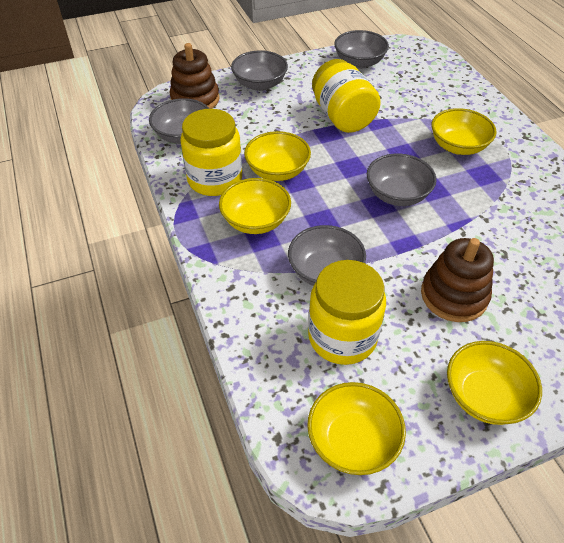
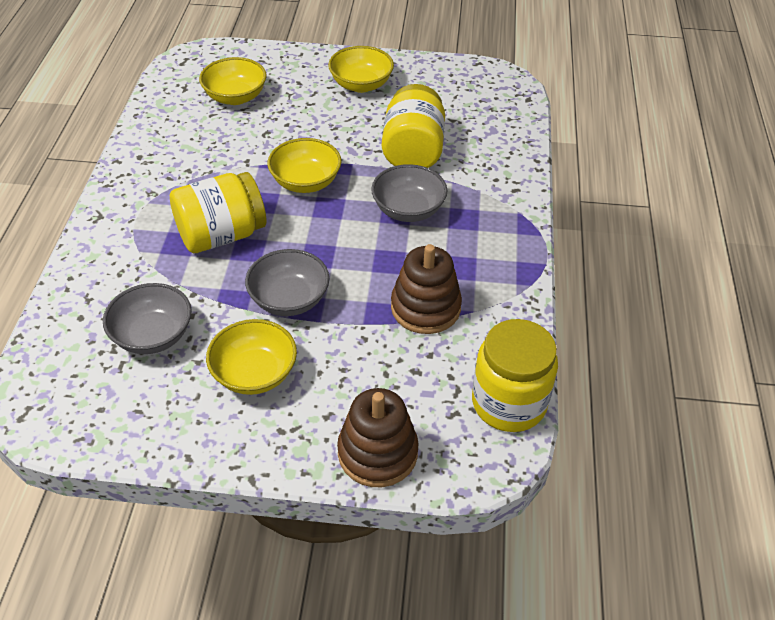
grey bowl: [149,98,209,144] [231,50,288,91] [288,225,366,286] [334,30,389,69] [367,153,437,206] = 5 -> [103,283,192,354] [245,249,329,316] [371,164,447,222] = 3
yellow bowl: [219,178,291,234] [244,131,311,181] [307,382,406,475] [431,108,497,155] [447,341,542,425] = 5 -> [199,57,267,105] [206,319,297,395] [267,138,341,193] [328,46,394,93] = 4

